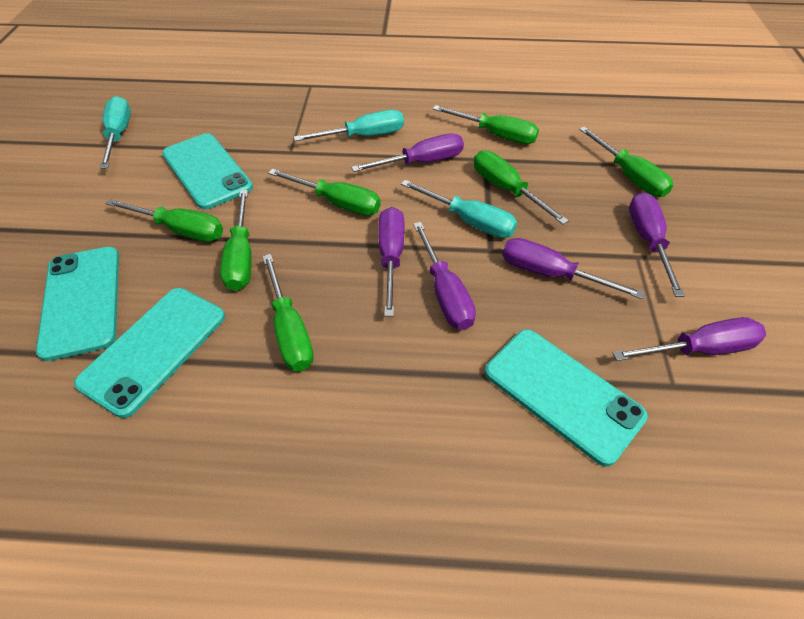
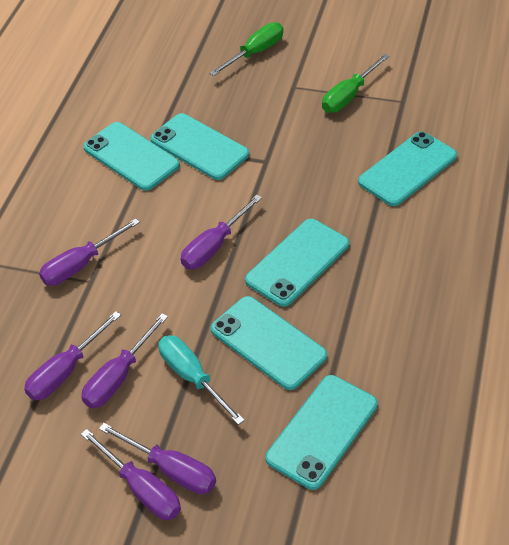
green screwdriver: [105,199,223,242] [220,190,252,291] [262,254,314,371] [268,169,381,216] [433,105,539,144] [474,150,569,225] [579,127,673,197] = 7 -> [210,22,283,76] [322,54,389,113] = 2
turquoise phone: [36,247,119,361] [74,288,225,418] [162,133,253,209] [485,329,648,466] = 4 -> [83,122,180,191] [150,113,249,180] [211,296,327,390] [245,219,349,307] [266,375,378,490] [358,131,457,206] = 6
turquoise screwdriver: [100,96,131,169] [294,110,404,141] [401,180,517,238] = 3 -> [158,335,245,425] = 1

